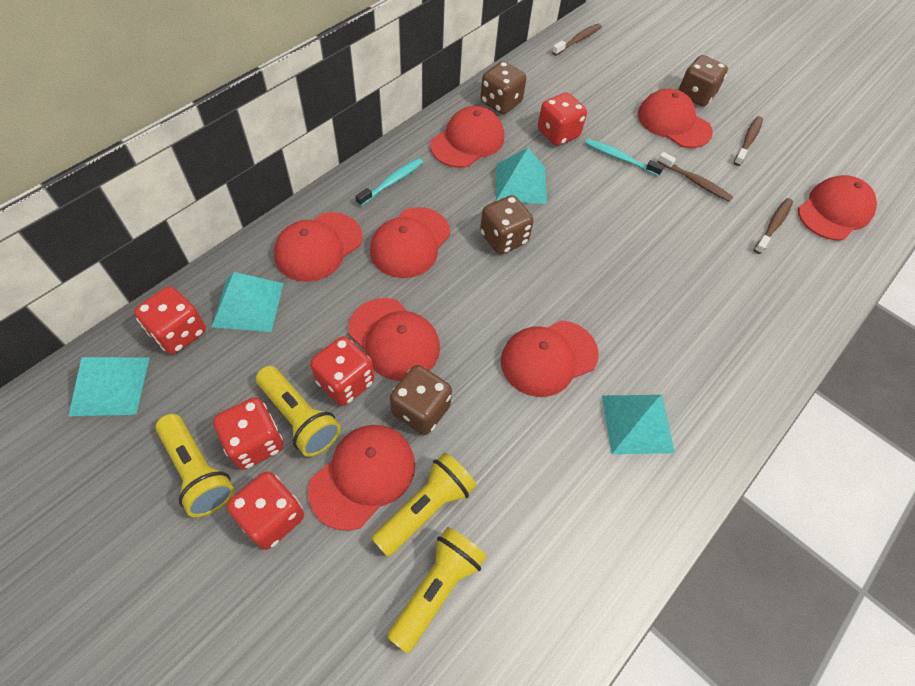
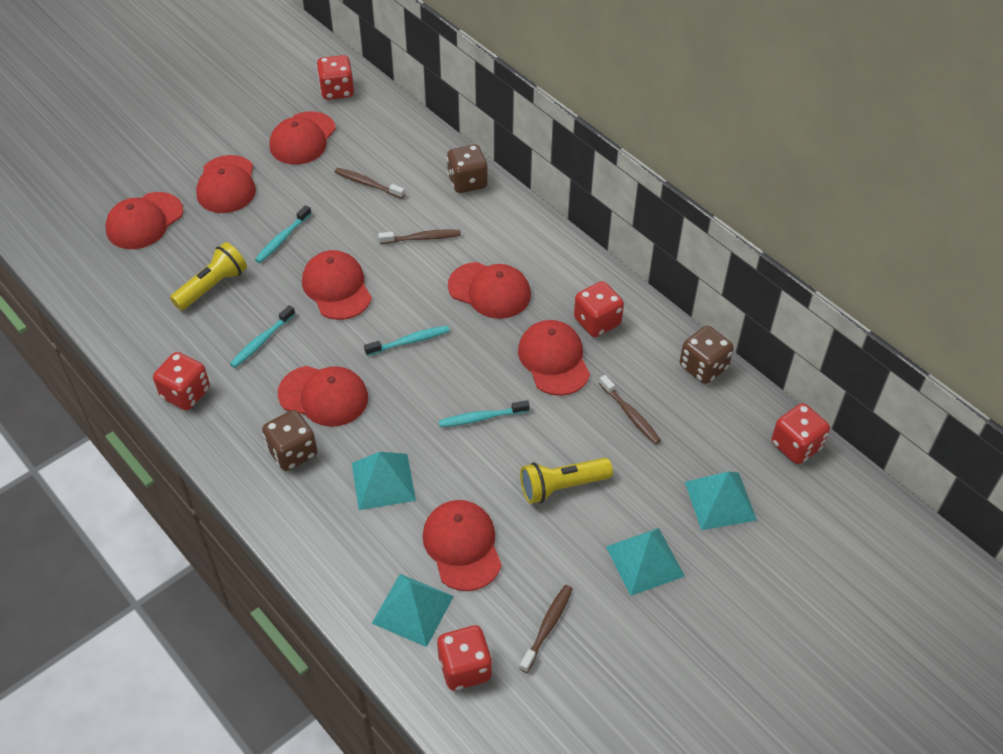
brown dice: [390,365,452,435] [480,61,526,114] [480,195,534,254] [679,55,728,106] = 4 -> [262,410,317,471] [447,145,488,193] [680,326,733,384] = 3
turquoise toothbrush: [355,158,423,206] [585,139,664,176] = 2 -> [230,305,295,368] [255,205,311,263] [364,325,450,356] [439,400,530,427] = 4
yellow flashlight: [156,414,234,517] [256,366,341,457] [371,452,476,557] [387,527,487,653] = 4 -> [170,242,247,310] [520,458,613,504] = 2

